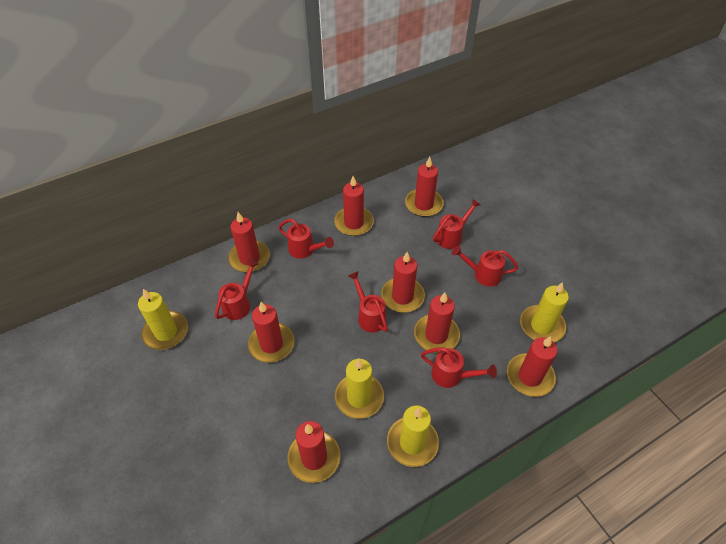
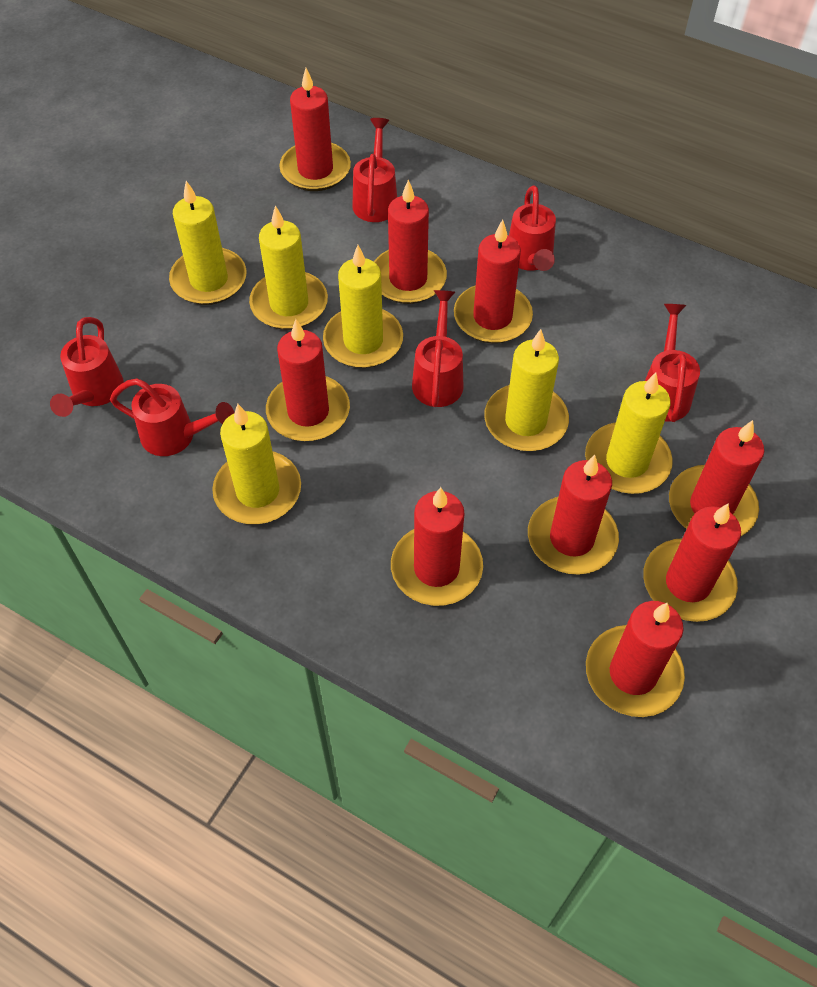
red candle: [228,212,270,273] [248,302,294,363] [287,421,340,483] [334,176,374,236] [381,252,425,312] [405,157,444,217] [414,293,460,353] [507,336,557,397] = 8 -> [266,319,350,441] [279,68,351,191] [374,180,447,304] [391,487,483,606] [454,219,533,344] [528,455,619,575] [586,601,685,717] [643,504,741,622] [669,420,764,536] = 9
yellow candle: [138,289,188,350] [335,359,384,419] [387,406,439,467] [520,282,569,342] = 4 -> [169,181,246,305] [212,404,301,524] [249,206,328,330] [323,245,403,368] [484,329,569,451] [585,372,673,494] = 6

